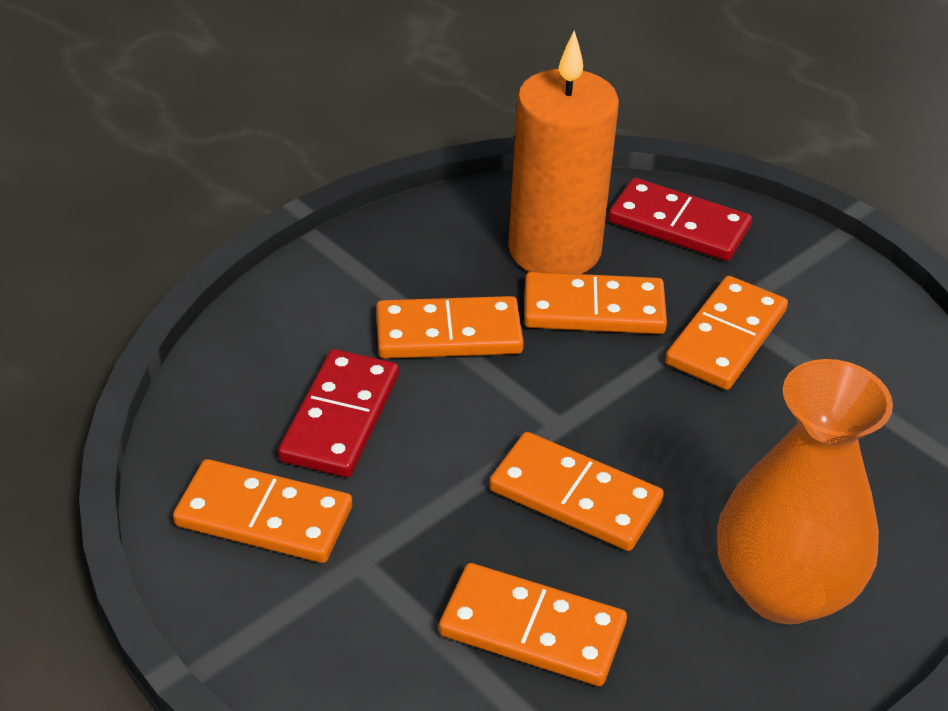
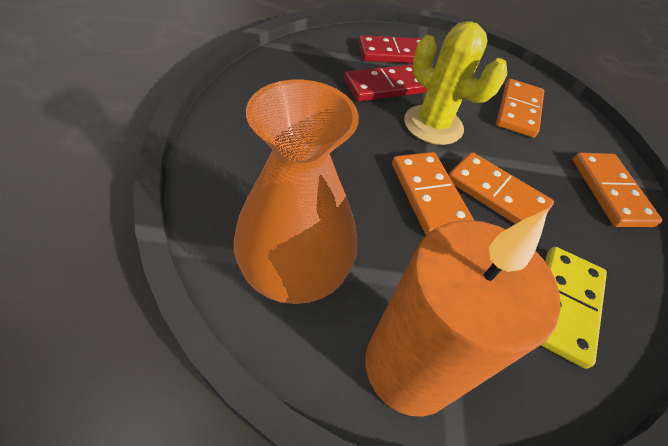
orange domino: [173,459,352,563] [376,296,524,359] [439,563,627,686] [489,432,664,551] [524,272,667,334] [665,276,788,390] = 6 -> [392,152,475,235] [449,152,554,224] [496,79,544,138] [573,153,662,227] = 4
yellow cactus: none = 0 -> [404,21,507,145] = 1
yellow domino: none = 0 -> [540,247,607,369] = 1

